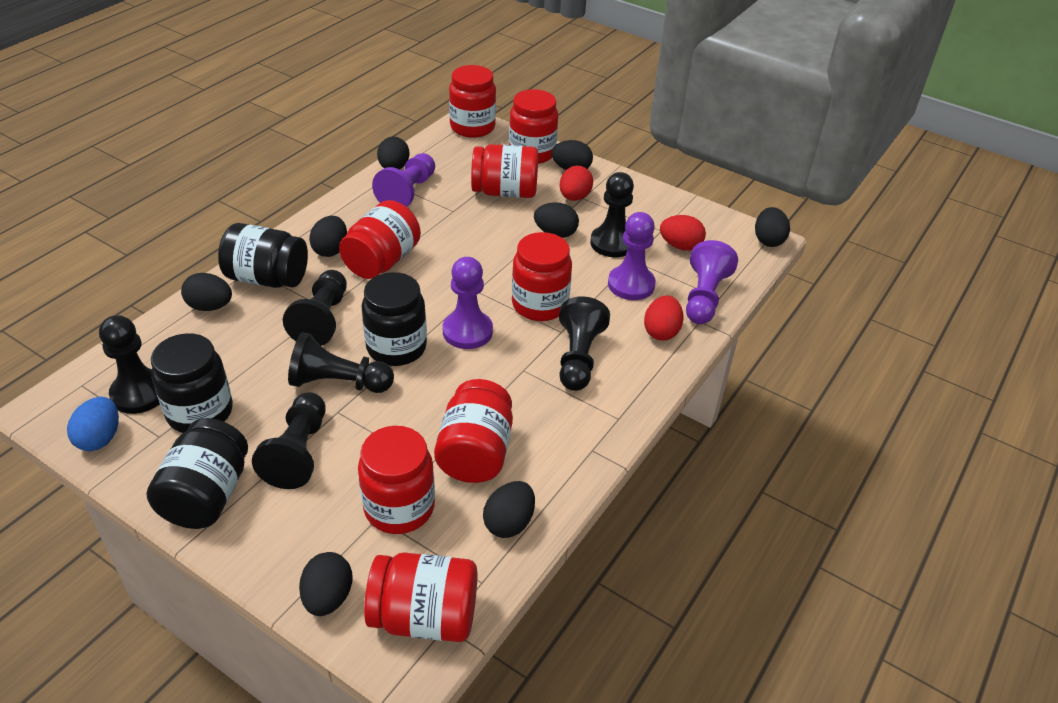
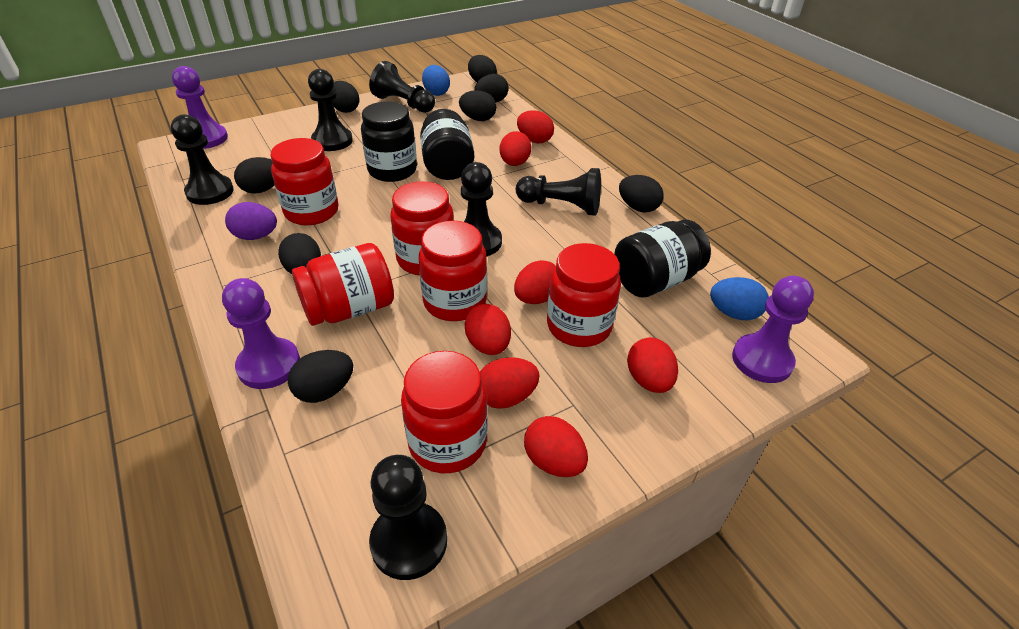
black jar: [147,418,248,529] [151,333,233,433] [218,223,308,288] [362,272,427,366] = 4 -> [361,101,417,182] [420,109,474,180] [614,220,711,297] = 3
blue egg: [67,397,119,451] = 1 -> [422,65,450,96] [710,277,769,320] = 2
purple egg: none = 0 -> [225,202,277,240] = 1
purple pawn: [372,153,435,207] [443,257,493,349] [608,212,656,300] [686,240,738,324] = 4 -> [172,66,228,149] [222,278,300,389] [732,276,814,383] = 3
red egg: [560,166,593,201] [644,296,683,341] [660,215,706,251] = 3 -> [464,304,511,355] [480,357,540,409] [500,131,531,166] [514,260,556,304] [517,110,554,143] [524,416,588,477] [627,337,678,393] = 7
red jar: [339,200,421,279] [358,426,435,534] [364,552,477,642] [434,379,513,483] [449,65,496,138] [471,144,539,198] [509,89,558,164] [512,232,572,321] = 8 -> [271,138,339,225] [292,243,394,326] [390,182,454,275] [401,351,487,473] [419,221,487,321] [547,243,621,347] = 6

